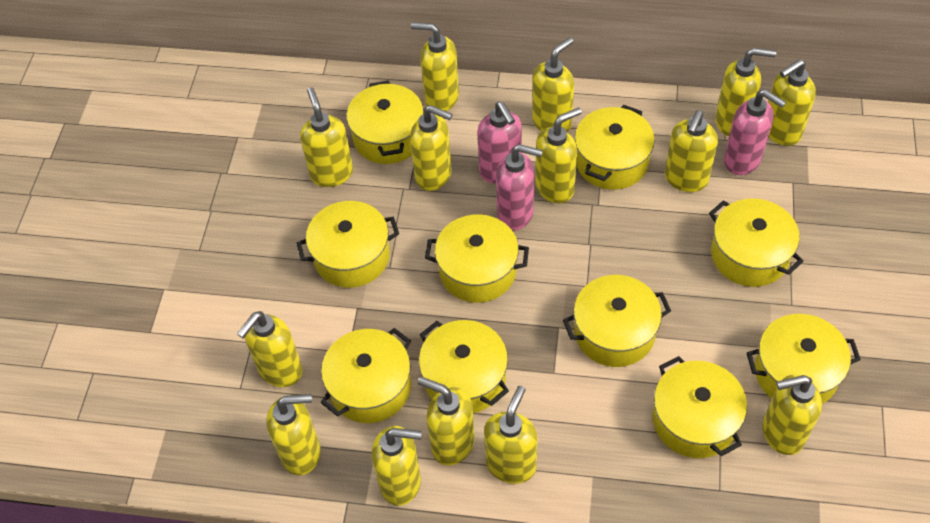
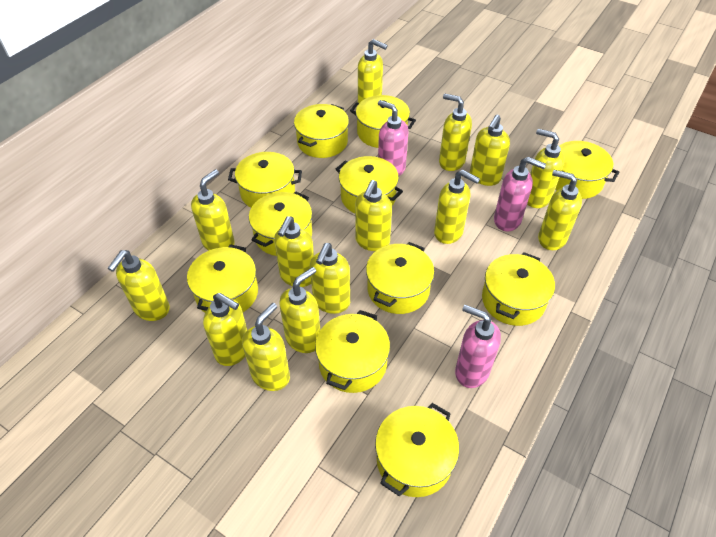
yellow pot: [296,201,399,288] [320,328,411,423] [347,80,423,164] [419,320,509,413] [425,214,529,303] [563,275,671,367] [575,105,655,190] [652,356,747,458] [709,198,803,287] [746,314,861,404] = 10 -> [187,244,258,313] [228,152,302,208] [249,191,312,256] [294,104,349,158] [315,310,390,393] [336,156,403,213] [350,95,416,148] [366,242,434,314] [375,403,459,497] [482,252,555,326] [556,141,619,199] = 11

